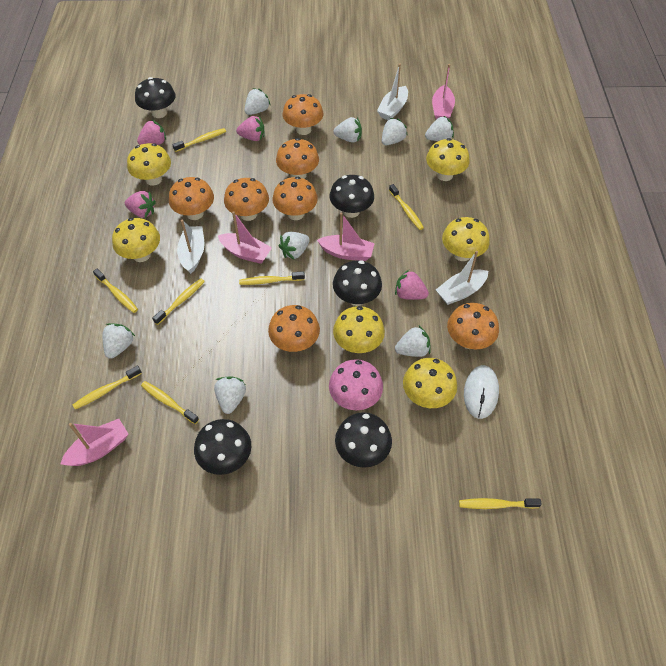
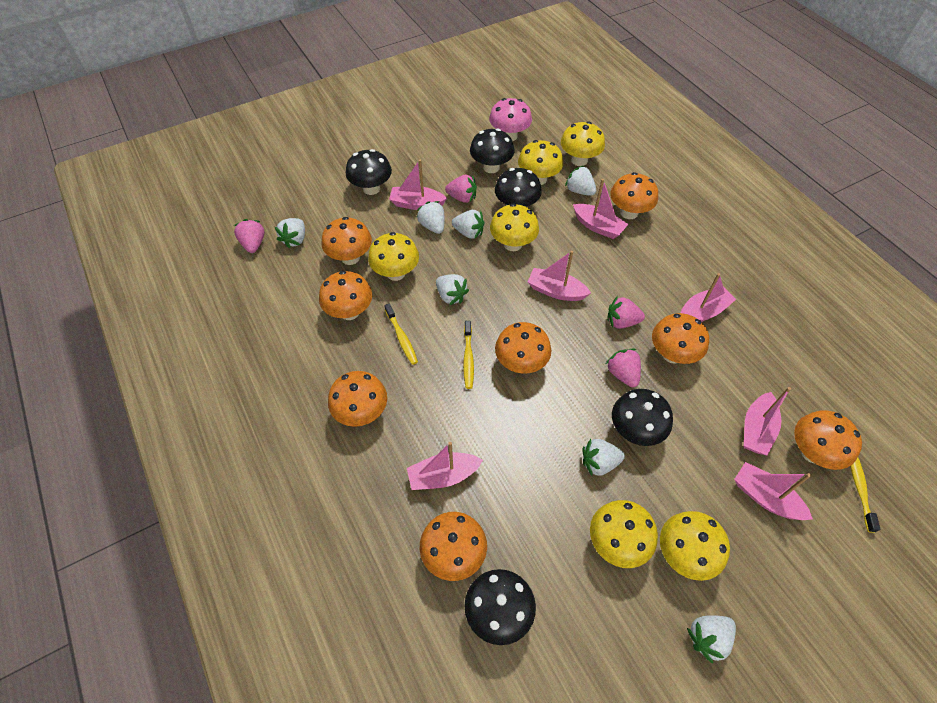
orange mushroom: [169,177,214,220] [224,178,269,221] [268,305,320,352] [273,177,318,220] [276,138,319,179] [283,94,323,135] [447,303,499,349] = 7 -> [319,271,372,320] [321,217,372,265] [328,371,387,427] [420,512,487,581] [495,322,551,374] [610,172,658,219] [652,313,709,364] [794,410,862,470] = 8
pink boat: [60,419,128,466] [218,211,272,264] [317,212,375,261] [432,64,455,119] = 4 -> [389,159,447,210] [407,442,483,490] [528,251,591,301] [573,179,628,239] [681,273,736,322] [734,462,813,520] [744,387,791,455] = 7
white boat: [177,220,204,274] [377,64,408,120] [436,251,488,305] = 3 -> none = 0
white mouse: [464,365,499,419] = 1 -> none = 0
white strawberry: [103,323,135,359] [214,376,246,414] [244,88,271,115] [279,232,310,260] [333,117,362,143] [382,118,408,145] [395,326,431,357] [425,116,454,141] = 8 -> [275,218,305,249] [416,201,445,234] [436,274,469,305] [452,210,485,239] [565,166,596,196] [582,439,625,476] [687,615,736,664] = 7
yellow toothbrush: [72,366,142,409] [93,269,138,313] [141,381,199,424] [152,279,205,325] [172,128,226,152] [239,271,305,285] [389,184,424,230] [459,498,542,509] = 8 -> [384,304,418,365] [463,321,474,389] [850,458,880,533] = 3

